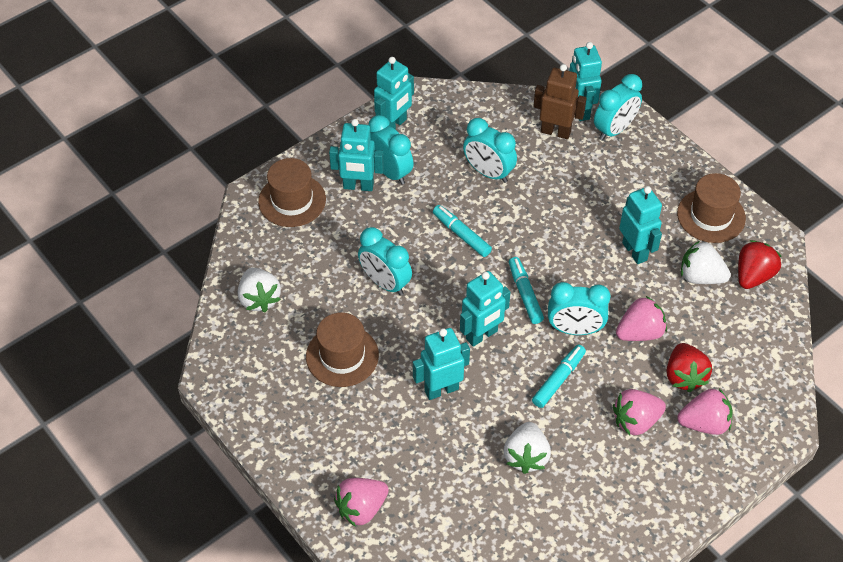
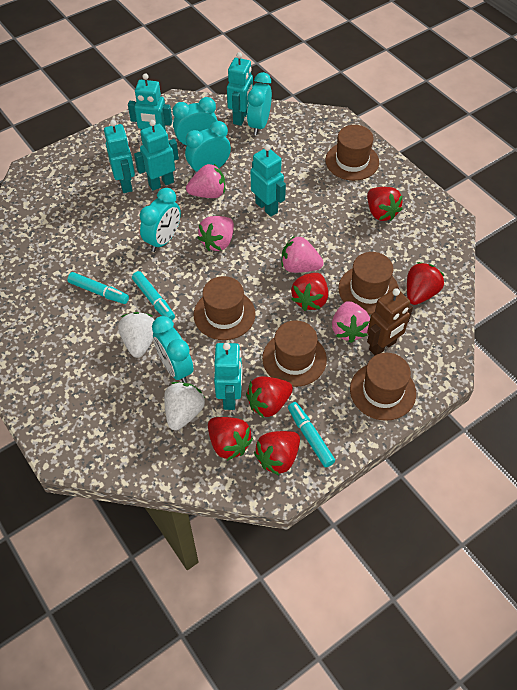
brown hat: [258,158,326,227] [306,312,379,387] [677,173,746,243] = 3 -> [193,276,256,340] [262,320,327,387] [325,125,379,181] [338,252,399,314] [350,353,416,421] = 5
red strawberry: [667,343,712,393] [738,240,782,289] = 2 -> [208,417,253,461] [246,376,293,418] [254,431,300,475] [291,273,328,311] [367,187,403,221] [407,262,444,305] = 6
white strawberry: [238,268,281,312] [504,422,551,474] [681,241,731,284] = 3 -> [118,312,154,358] [164,382,205,431] = 2

